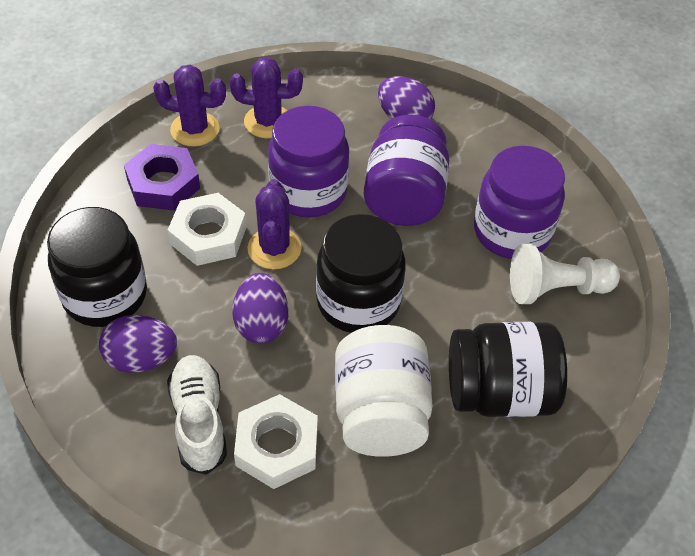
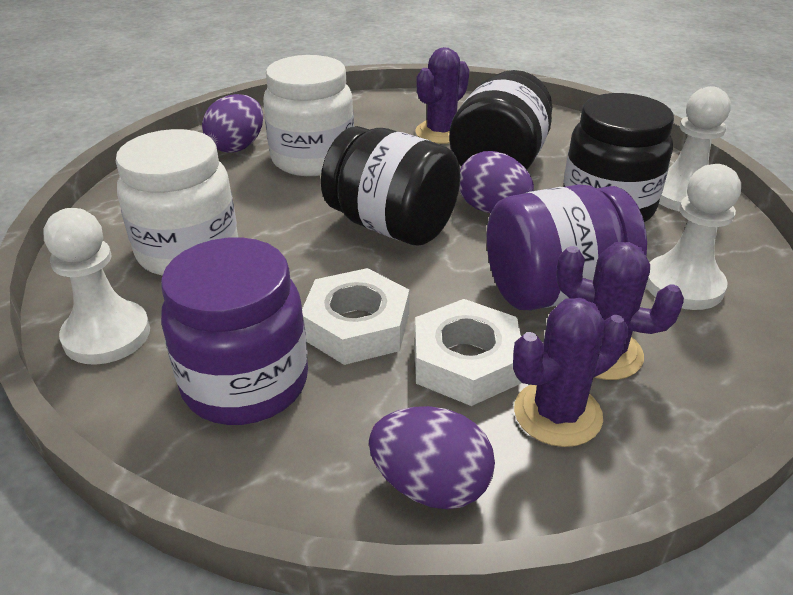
purple jar: [268,106,349,218] [364,115,449,226] [474,146,565,259] = 3 -> [161,237,308,425] [487,184,647,310] = 2
purple nut: [124,144,200,210] = 1 -> none = 0
white jar: [335,325,433,457] = 1 -> [116,129,238,276] [263,55,354,176] = 2
white pawn: [510,244,620,304] = 1 -> [43,208,150,365] [646,164,741,310] [659,86,731,211] = 3
white shoe: [167,355,227,475] = 1 -> none = 0

